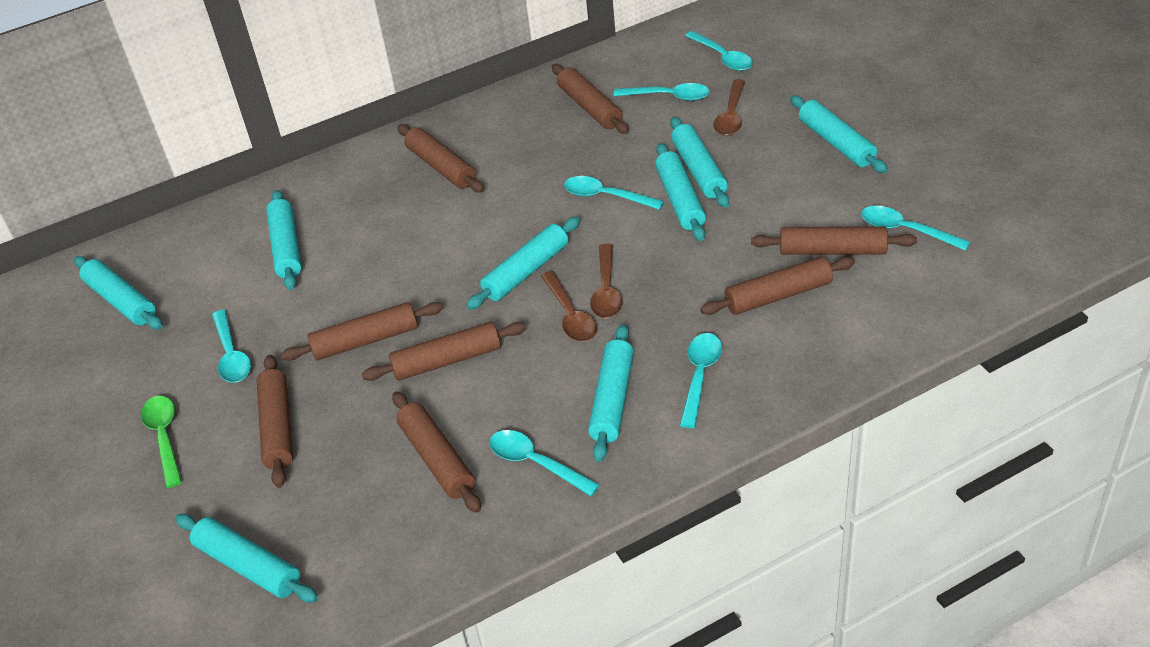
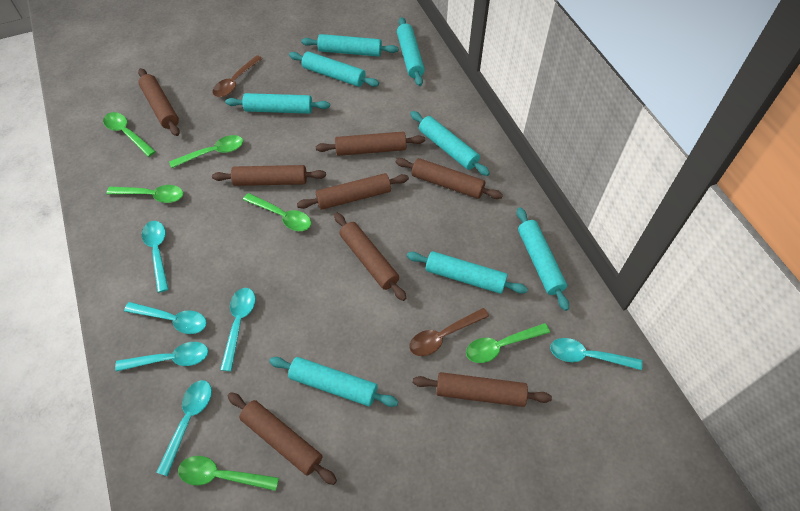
brown spoon: [541,271,597,342] [590,244,623,318] [713,79,745,136] = 3 -> [212,55,263,97] [409,308,489,356] = 2
green spoon: [141,396,182,488] = 1 -> [103,112,156,157] [107,185,183,203] [169,135,243,168] [178,456,279,491] [243,193,311,231] [466,323,550,363] = 6
turquoise spoon: [212,310,251,383] [489,430,600,496] [564,176,664,210] [614,83,710,101] [680,333,722,428] [685,31,753,71] [861,206,970,251] = 7 -> [115,342,208,372] [124,302,207,334] [142,221,169,293] [156,380,212,476] [220,288,255,371] [550,338,643,370] = 6

